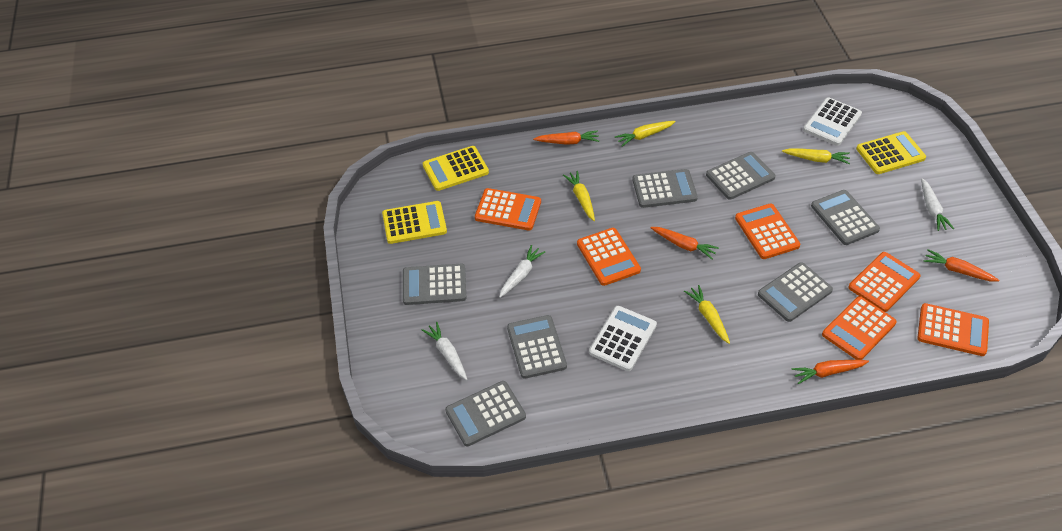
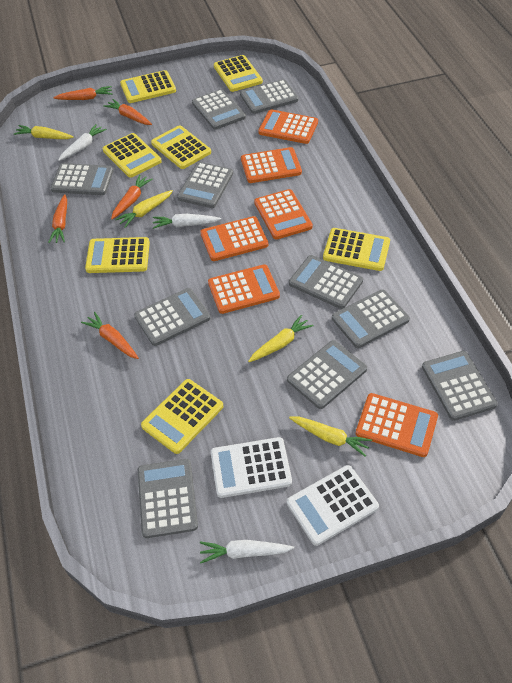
grey calculator: [403,264,466,305] [445,381,526,446] [507,315,567,379] [632,169,698,208] [706,152,776,200] [758,262,833,322] [811,190,880,245] = 7 -> [51,163,113,195] [134,288,210,346] [138,459,198,538] [177,162,233,208] [192,89,246,130] [240,79,299,114] [287,340,367,409] [289,255,363,309] [332,290,410,348] [422,351,498,421] = 10
orange carrot: [533,130,599,145] [650,227,719,259] [791,360,869,384] [923,249,1000,281] = 4 -> [48,194,67,243] [53,86,112,100] [81,312,139,359] [104,99,152,125] [111,175,153,219] = 5
yellow calculator: [382,201,447,244] [423,146,489,191] [856,131,926,174] = 3 -> [85,237,150,273] [103,133,162,178] [120,70,176,103] [141,379,223,454] [151,125,211,169] [214,55,263,92] [323,228,390,271] = 7

